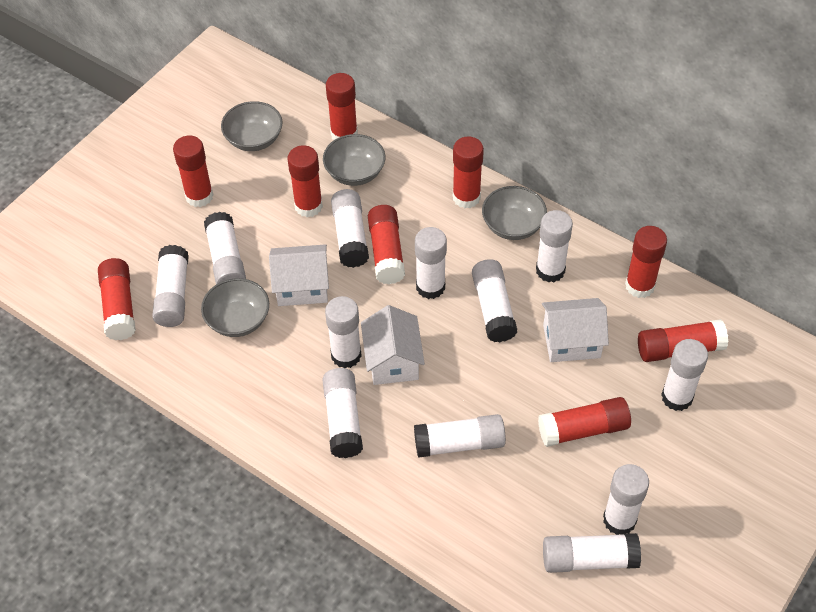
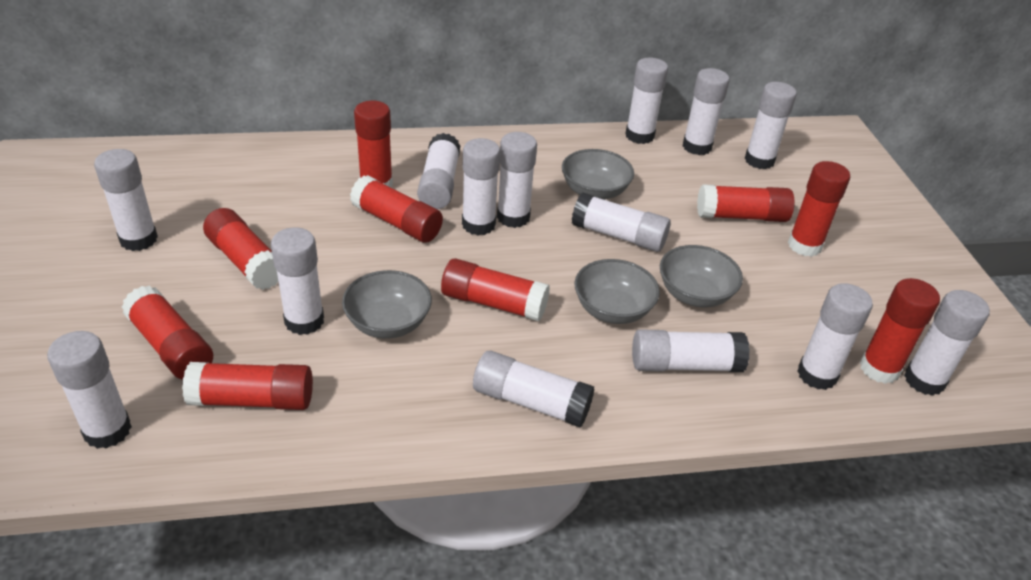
white glue stick: [152,245,189,327] [204,212,246,284] [322,368,363,458] [325,296,361,368] [331,189,369,268] [414,414,506,458] [415,227,447,299] [472,259,517,342] [536,210,573,282] [543,533,641,573] [603,464,649,535] [661,339,708,411] = 12 -> [47,331,132,449] [94,149,158,251] [271,227,324,335] [417,133,460,209] [462,138,500,236] [473,351,594,427] [497,132,537,228] [572,193,671,252] [625,58,668,144] [632,329,750,372] [683,68,730,155] [744,82,797,169] [797,283,873,390] [904,290,990,396] = 14
white house: [269,244,329,306] [361,305,425,385] [542,298,609,362] = 3 -> none = 0

